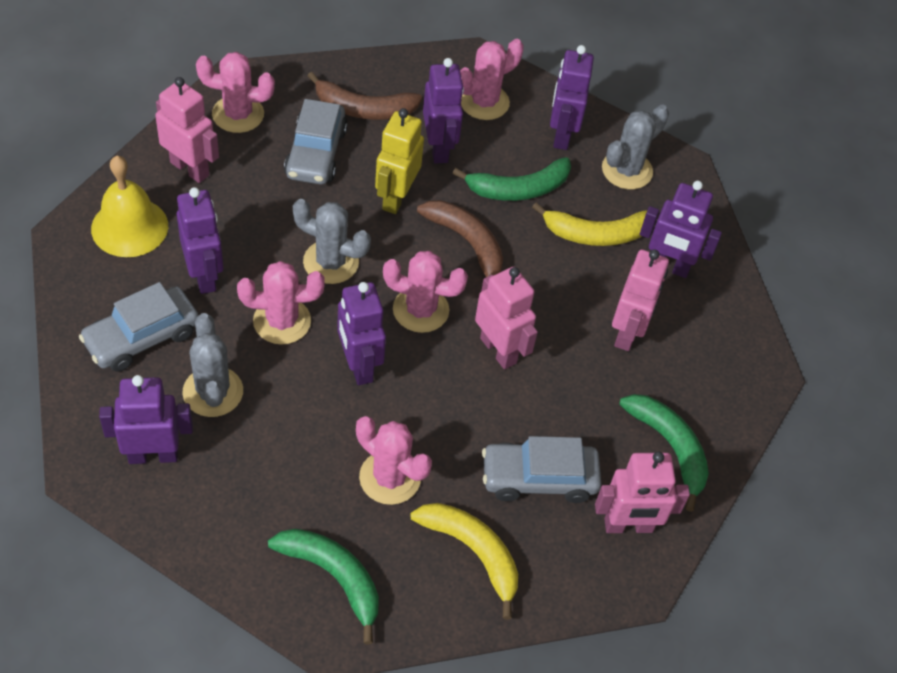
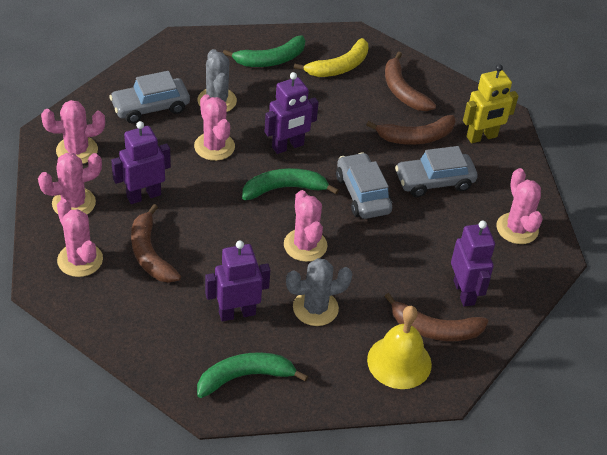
brown banana: [307,72,422,120] [417,200,503,277] = 2 -> [131,204,181,283] [366,115,456,145] [384,293,488,341] [385,52,436,111] = 4
grey cactus: [182,313,243,417] [293,199,371,284] [602,104,669,189] = 3 -> [198,49,237,112] [286,258,352,326] = 2
pink cactus: [196,52,275,133] [237,261,325,345] [356,416,432,505] [383,251,468,333] [460,39,524,120] = 5 -> [38,153,102,214] [41,100,105,164] [57,199,103,277] [194,94,235,161] [284,190,327,262] [496,168,543,244] = 6
pink robot: [155,77,219,183] [475,267,538,369] [595,451,690,533] [612,249,669,351] = 4 -> none = 0
purple robot: [99,375,193,464] [177,187,223,294] [337,282,386,385] [423,58,464,164] [550,45,594,150] [640,181,722,278] = 6 -> [111,121,171,204] [205,241,270,321] [265,72,319,154] [451,221,495,307] = 4
yellow banana: [411,503,518,620] [532,203,647,246] = 2 -> [294,38,368,77] = 1

